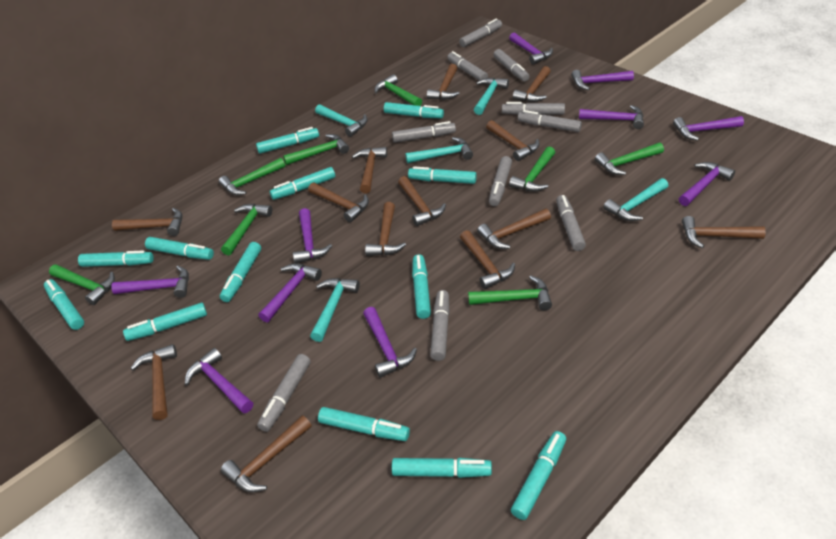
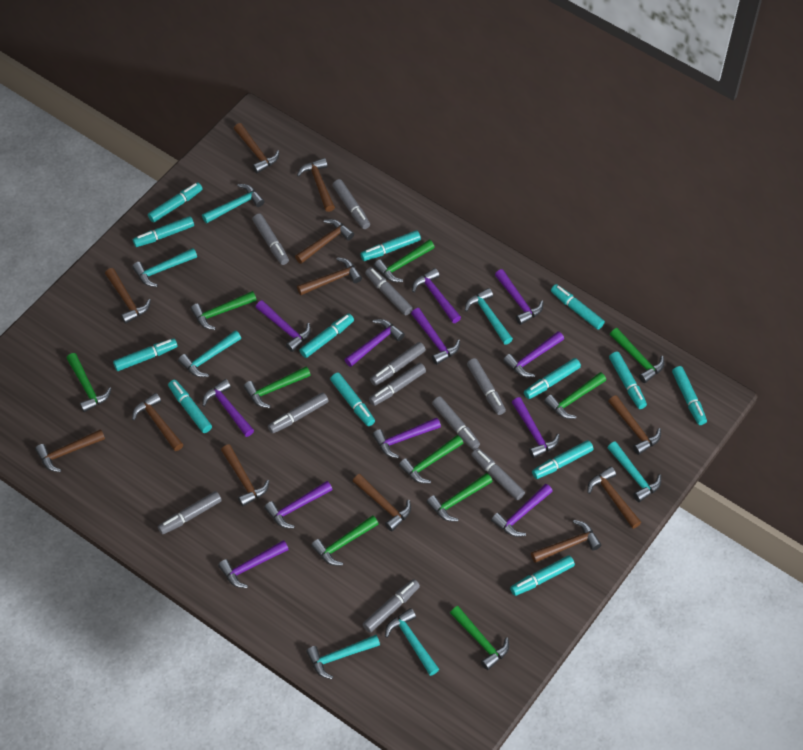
brown hammer: [112,208,182,236] [131,344,177,420] [221,415,312,492] [308,182,369,222] [352,147,387,193] [365,202,406,256] [398,176,446,226] [427,64,460,100] [460,230,515,289] [477,208,551,249] [486,120,540,161] [513,66,551,102] [682,216,766,248] = 13 -> [35,429,105,472] [105,268,151,324] [132,393,183,451] [221,444,269,506] [234,123,279,173] [295,219,354,264] [297,158,335,212] [297,257,362,295] [353,474,411,531] [531,520,601,563] [588,467,641,529] [608,395,661,455] = 12
green hammer: [49,264,115,305] [219,158,285,195] [221,204,272,255] [283,134,349,165] [374,74,422,106] [468,275,552,310] [509,147,555,192] [595,143,664,175] = 8 -> [66,353,112,412] [190,291,257,330] [243,367,311,408] [311,515,379,566] [374,240,435,282] [399,435,463,484] [426,473,493,522] [450,606,509,670] [544,372,606,419] [610,328,665,383] = 10
grey marker: [257,354,311,432] [392,121,456,143] [430,290,450,361] [447,51,488,81] [459,18,502,47] [489,156,512,206] [493,49,529,81] [502,102,565,115] [518,110,582,132] [556,195,586,251] = 10 -> [158,491,222,535] [252,213,289,265] [268,392,329,434] [333,179,370,229] [363,579,420,633] [365,267,413,315] [369,363,426,406] [370,342,426,386] [432,396,480,450] [467,358,506,415] [471,448,525,500] = 11
purple hammer: [111,266,189,298] [185,348,253,413] [259,263,322,322] [293,208,332,263] [363,307,417,378] [509,33,553,65] [571,70,634,90] [579,105,644,129] [673,116,744,141] [679,162,735,206] = 10 -> [202,379,254,437] [218,540,289,588] [256,300,311,352] [264,481,332,529] [344,319,405,367] [372,417,441,458] [411,308,460,365] [412,268,461,323] [491,484,553,537] [495,269,543,325] [503,331,564,377] [512,397,560,458] = 12
turquoise hammer: [310,278,360,342] [315,104,368,137] [405,137,473,163] [474,78,509,115] [603,178,668,221] = 5 -> [132,248,197,287] [178,330,241,377] [202,184,264,223] [306,635,380,679] [385,608,439,676] [465,288,513,345] [607,441,661,502] = 7

